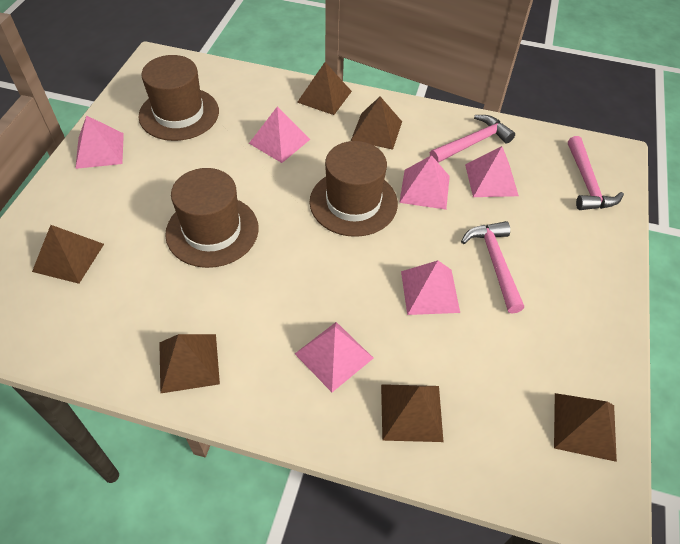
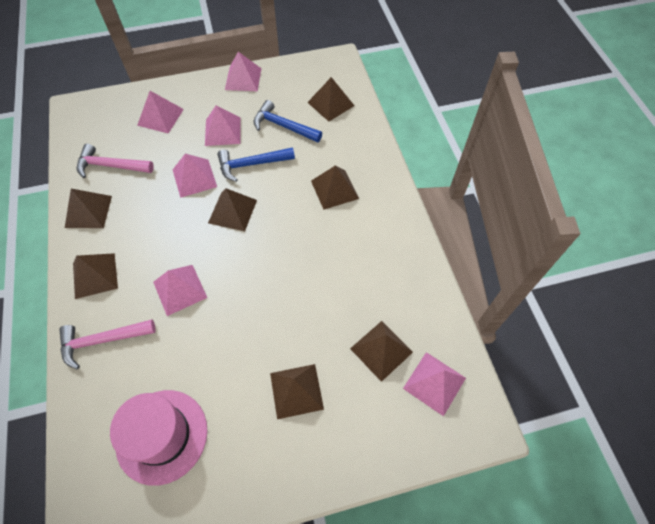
blue hammer: none = 0 -> [218,147,295,182] [253,100,322,142] = 2
brown hat: [138,55,219,141] [165,168,259,268] [310,141,398,237] = 3 -> none = 0
brown pyramid: [32,225,104,284] [159,334,220,394] [297,62,352,115] [351,97,402,150] [381,384,443,442] [554,393,617,462] = 6 -> [65,189,112,228] [73,253,118,299] [208,188,257,231] [270,364,324,419] [307,77,355,122] [311,166,359,210] [350,321,413,382] = 7
pink hammer: [430,115,515,163] [461,221,524,314] [568,136,624,210] = 3 -> [59,320,156,369] [77,144,154,178] = 2
pink hat: none = 0 -> [110,390,207,486] = 1

